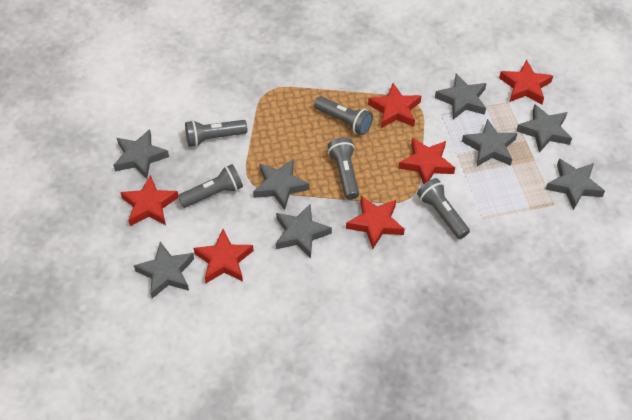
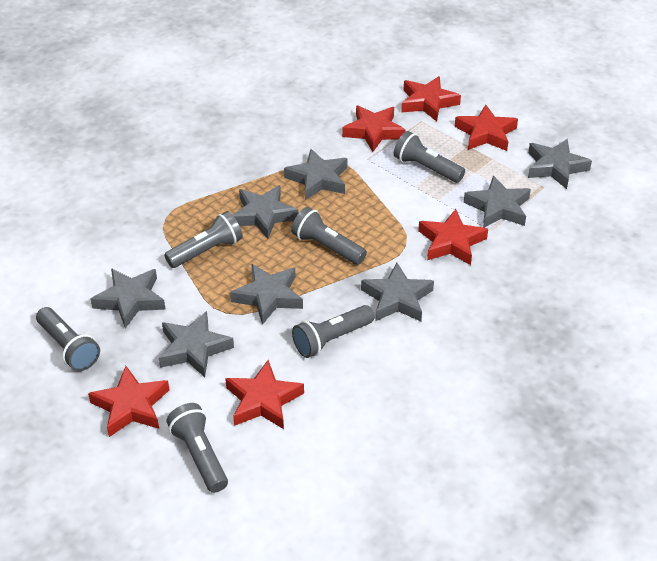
grey flashlight: [178,164,243,208] [185,120,247,147] [314,96,373,135] [328,137,359,200] [417,178,470,239] = 5 -> [36,307,100,371] [164,211,243,268] [166,403,228,493] [291,207,367,265] [292,305,374,358] [394,131,465,183] = 6

